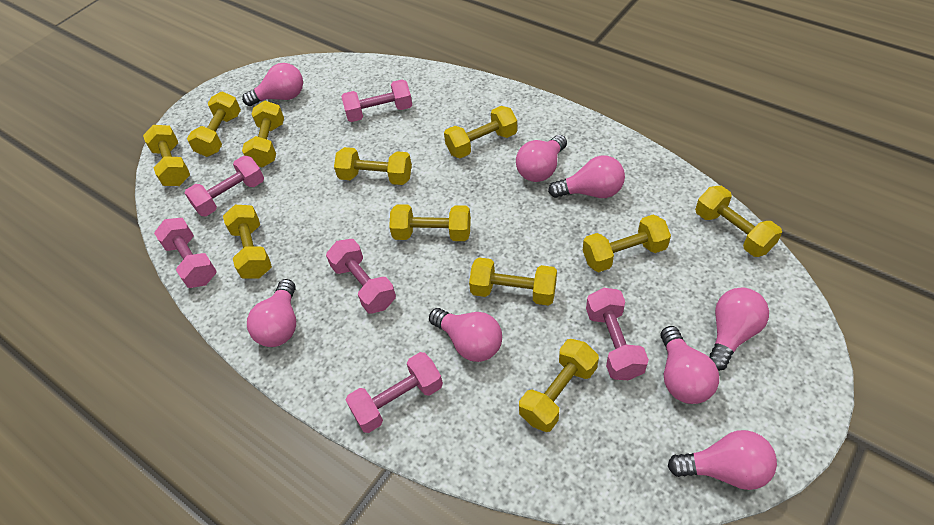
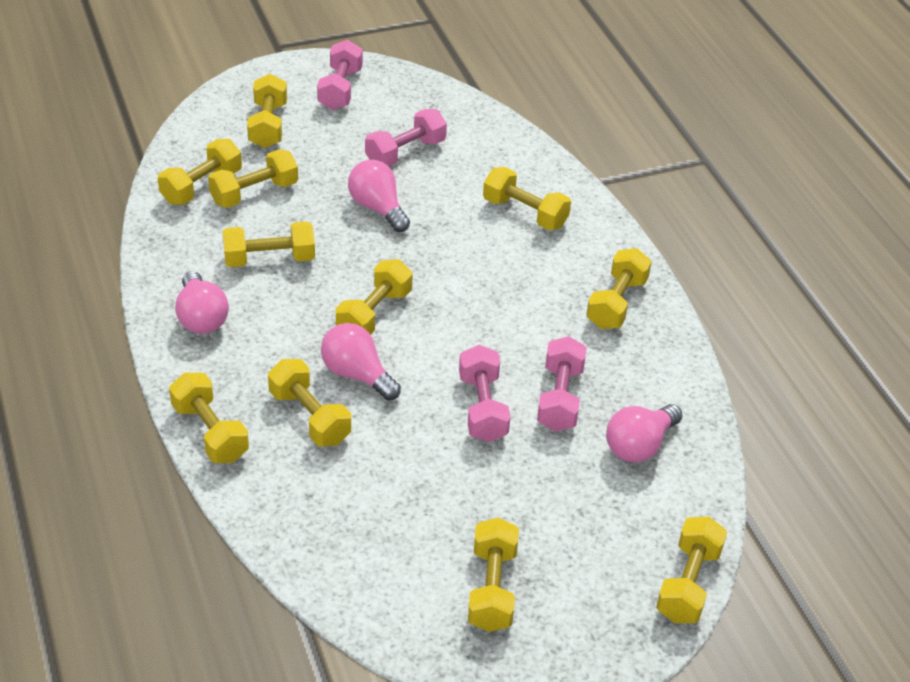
pink dumbbell: [154,218,217,288] [185,156,264,216] [326,239,396,314] [341,79,412,122] [346,352,443,433] [586,288,649,380] = 6 -> [317,40,363,110] [365,109,447,166] [459,345,510,442] [537,336,587,432] = 4
pink light bulb: [242,63,303,106] [247,279,296,347] [429,308,502,362] [516,135,567,182] [548,155,625,198] [661,326,719,404] [668,430,777,490] [709,287,769,371] = 8 -> [175,271,229,334] [321,323,401,401] [348,160,410,232] [606,404,682,462] = 4

